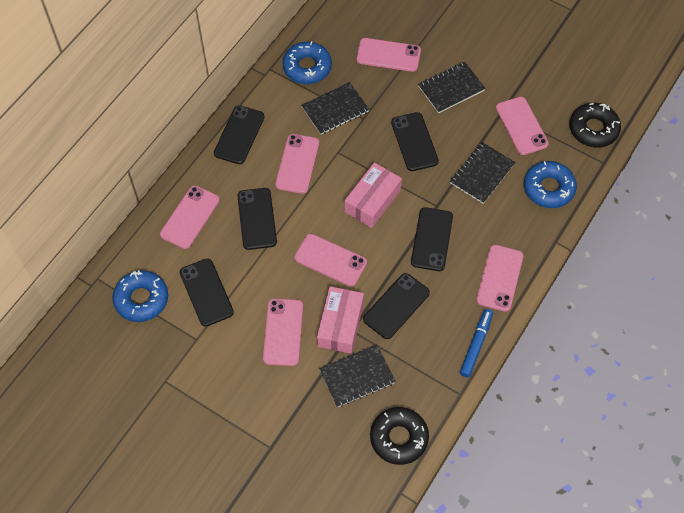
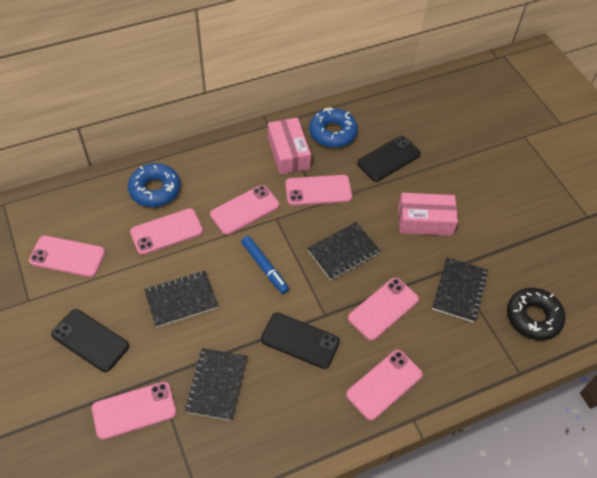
black donut: [370,407,429,465] [569,103,621,148] = 2 -> [507,288,565,340] = 1
black phone: [180,258,234,327] [214,105,264,164] [237,188,277,250] [363,273,430,339] [391,112,439,171] [411,207,453,271] = 6 -> [51,309,129,372] [261,312,340,369] [357,136,421,182] = 3
blue donut: [112,270,168,322] [283,41,332,84] [524,161,577,208] = 3 -> [128,163,180,207] [309,107,358,148] = 2

